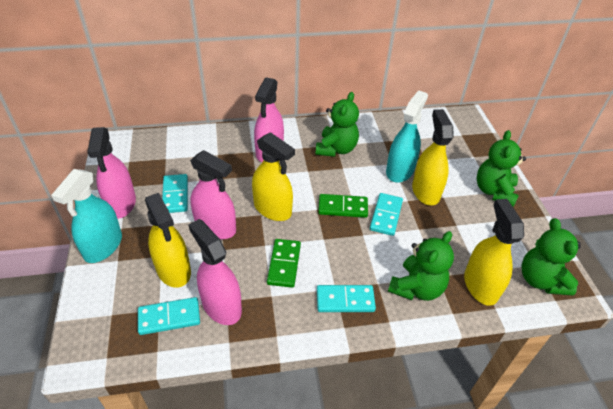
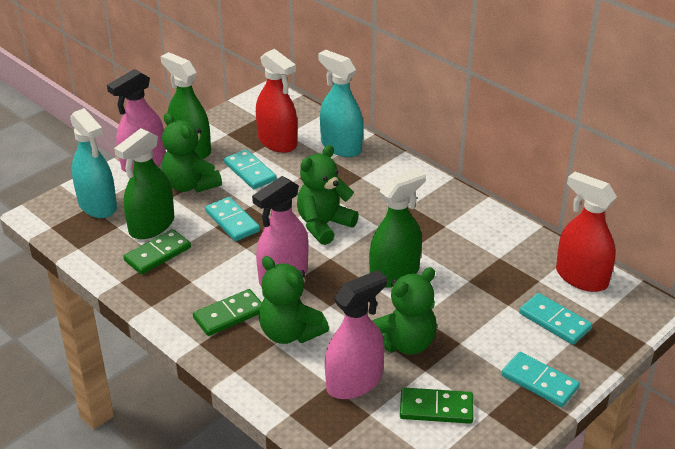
green domino: [267,239,301,288] [318,194,368,218] = 2 -> [123,229,191,275] [193,289,262,336] [400,387,474,424] = 3
green spray bottle: none = 0 -> [114,128,174,239] [160,52,211,159] [369,168,426,288] = 3
pink spray bottle: [87,127,136,219] [189,219,242,325] [190,150,236,239] [254,77,284,162] = 4 -> [107,69,166,173] [252,176,309,287] [325,270,387,399] = 3
red spray bottle: none = 0 -> [256,49,297,153] [556,172,617,292] = 2
yellow spray bottle: [145,193,191,288] [252,132,295,221] [412,109,454,206] [464,199,524,306] = 4 -> none = 0

